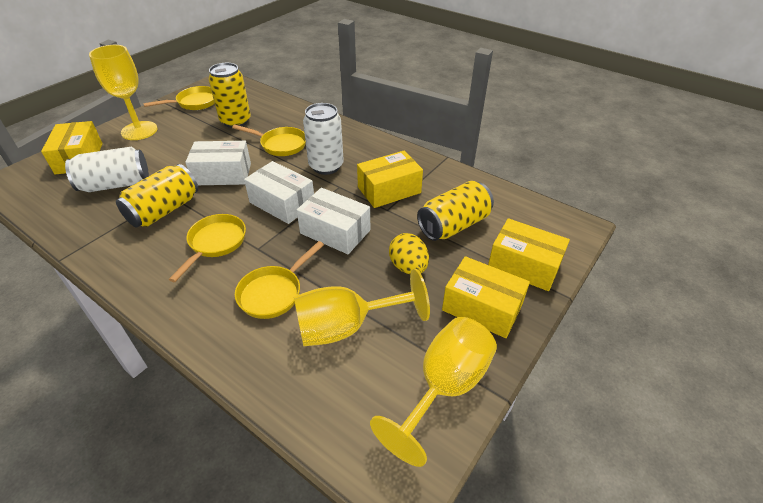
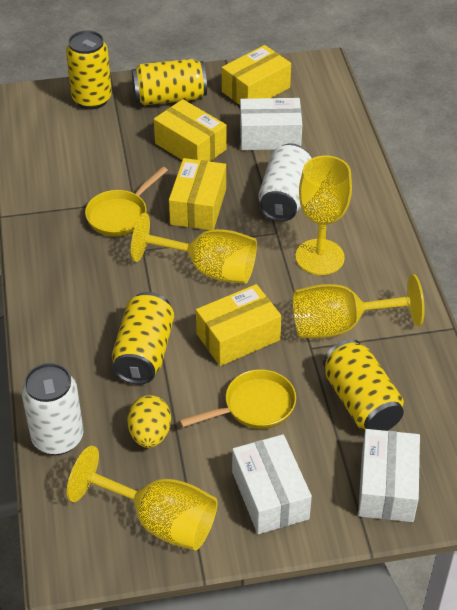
yellow can: [116,164,198,227] [209,63,251,128] [417,181,494,241] = 3 -> [66,30,112,109] [112,292,174,384] [132,59,207,105] [323,339,404,431] = 4
yellow goblet: [89,45,157,140] [294,269,430,346] [370,317,497,467] = 3 -> [67,446,217,551] [131,213,257,284] [293,274,424,338] [295,156,352,275] = 4
yellow pan: [143,86,215,110] [169,214,246,282] [232,124,306,156] [235,241,324,319] = 4 -> [85,166,168,236] [179,369,296,429] = 2

